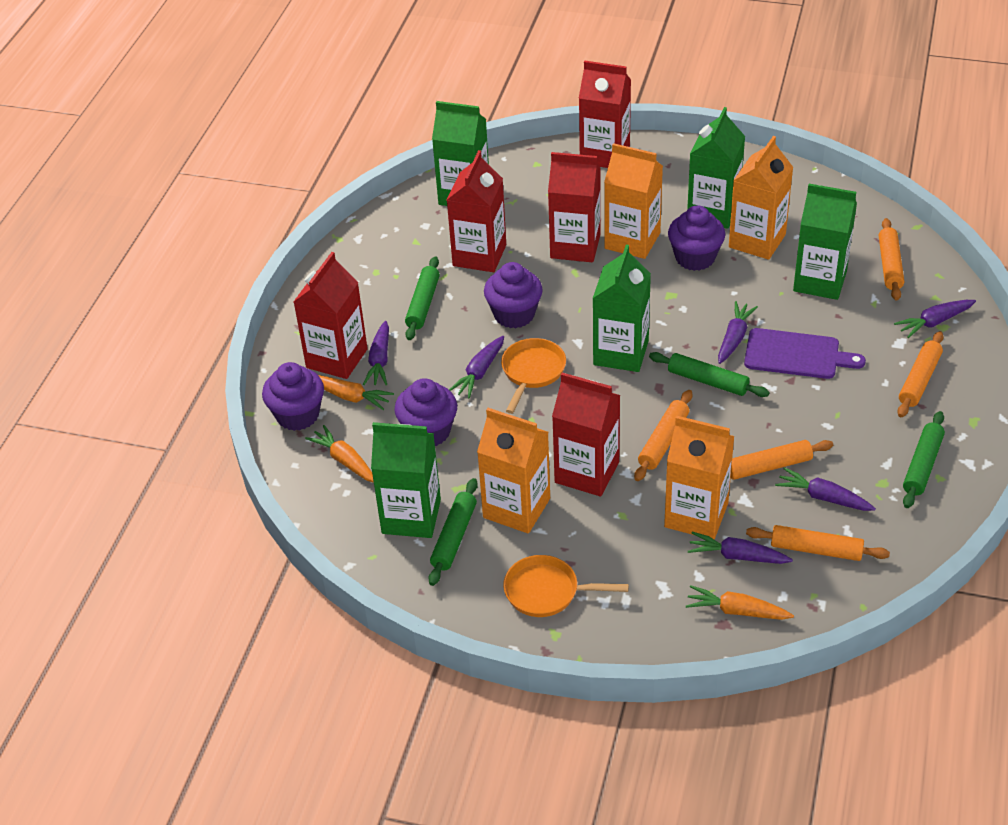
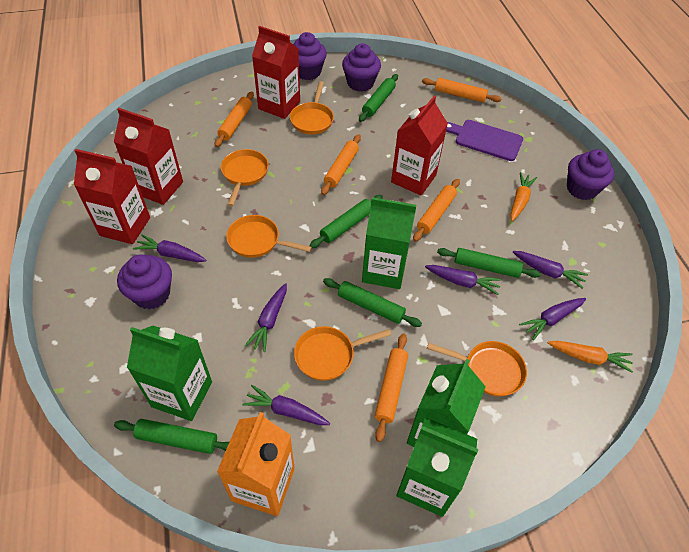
green carton: [371,422,441,538] [432,101,489,206] [592,245,651,372] [687,107,745,229] [793,184,857,300] = 5 -> [127,326,212,421] [362,197,416,289] [396,417,478,517] [407,359,486,447] = 4
green rolling pin: [405,256,440,340] [428,478,478,586] [649,352,770,397] [903,411,945,508] = 4 -> [114,419,229,454] [309,195,383,248] [323,278,422,327] [359,74,398,122] [437,248,541,278] = 5
orange carrot: [305,425,374,483] [318,375,394,410] [686,585,794,620] = 3 -> [510,172,537,221] [548,341,633,373] = 2
orange carton: [477,408,550,533] [604,143,663,259] [664,416,735,539] [729,136,794,260] = 4 -> [217,412,295,516] = 1
orange pan: [501,338,566,414] [503,555,629,617] = 2 -> [221,149,269,207] [226,215,312,258] [290,81,334,134] [294,326,392,381] [427,341,527,396] = 5
red carton: [294,252,368,379] [447,150,506,272] [548,152,601,262] [552,372,620,496] [579,61,631,168] = 5 -> [74,149,150,244] [114,108,183,205] [252,26,300,119] [391,96,448,196] = 4

